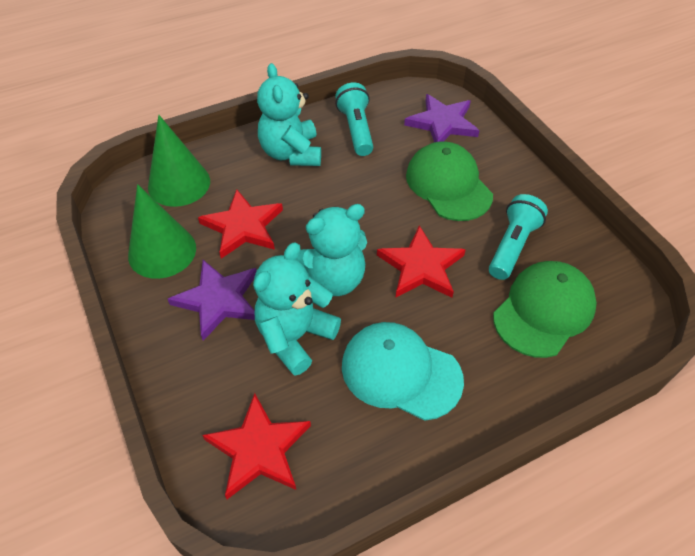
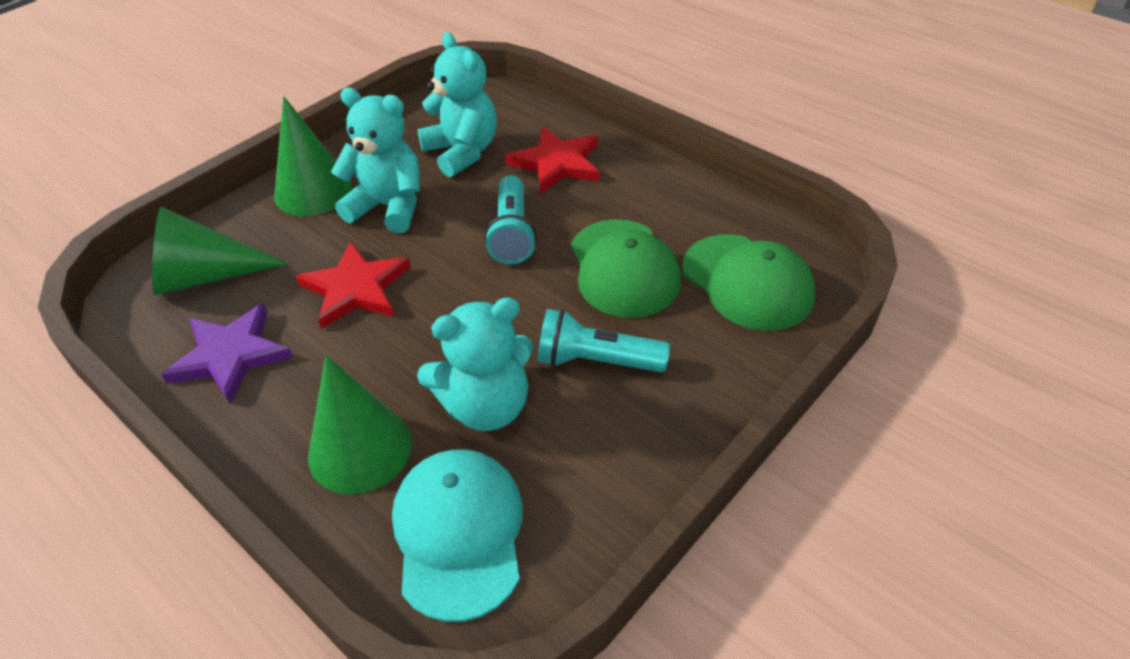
green cone: [128,184,196,279] [148,115,210,207] = 2 -> [152,207,289,295] [274,96,352,216] [308,355,412,494] = 3
purple star: [168,260,257,341] [404,94,480,142] = 2 -> [161,303,293,404] = 1
red star: [198,190,283,259] [203,393,311,499] [377,225,466,298] = 3 -> [295,241,411,329] [505,126,600,194] = 2

